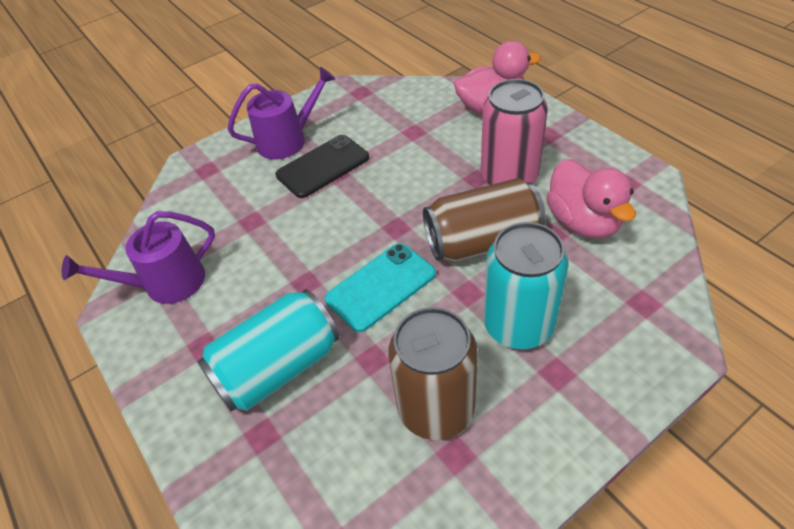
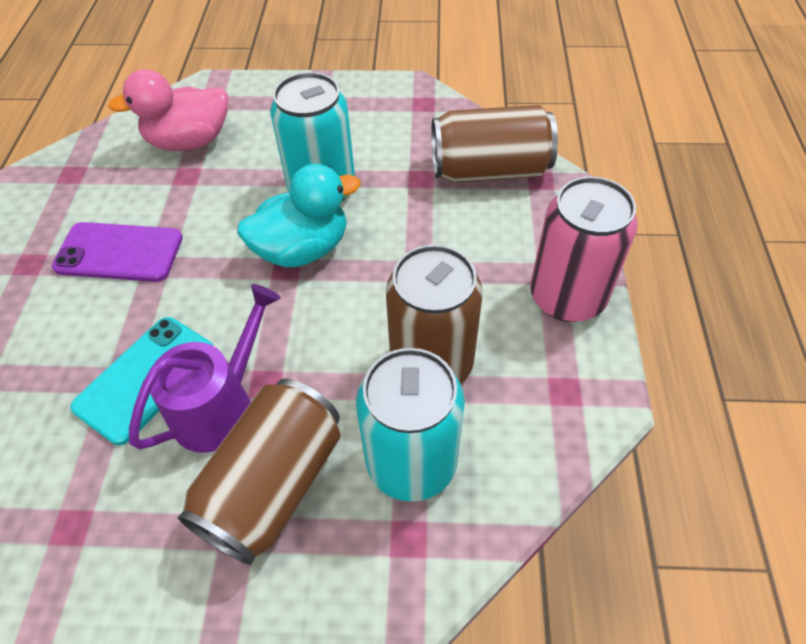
black phone: [275,135,369,198] = 1 -> none = 0
brown can: [388,307,478,440] [423,178,546,262] = 2 -> [178,379,341,565] [386,245,483,384] [431,105,558,183] = 3
pink duck: [454,41,541,115] [546,159,636,239] = 2 -> [108,69,228,151] = 1
purple phone: none = 0 -> [52,222,183,282] = 1
purple watering can: [62,211,215,304] [228,67,335,159] = 2 -> [129,284,281,453] = 1
turquoise duck: none = 0 -> [237,164,361,267] = 1

